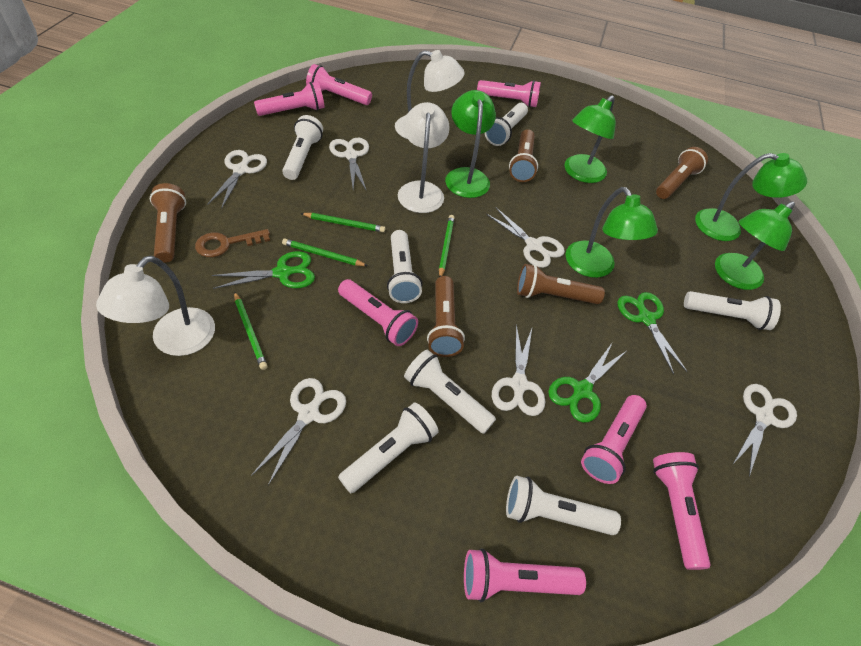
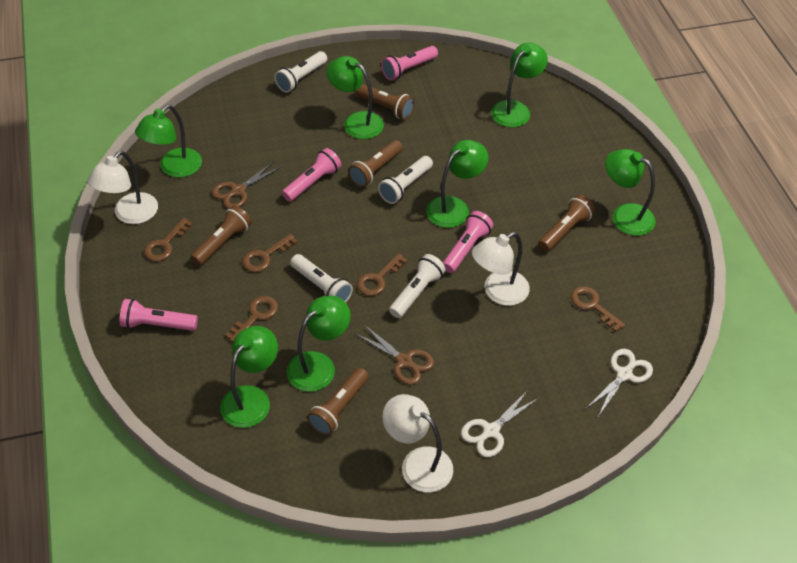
brown key: [195,229,270,257] = 1 -> [144,218,193,261] [225,296,278,342] [242,234,297,272] [357,253,407,296] [571,286,625,332] = 5
brown scissors: none = 0 -> [212,161,281,209] [356,325,434,385] = 2
green lamp: [445,90,496,198] [564,95,616,183] [566,187,658,278] [695,153,807,241] [715,201,795,290] = 5 -> [135,105,202,177] [220,326,278,428] [287,296,351,392] [326,56,384,139] [426,140,488,228] [491,43,548,127] [605,149,656,236] = 7
green pencil: [234,291,267,370] [282,239,368,266] [300,213,385,232] [439,215,455,277] = 4 -> none = 0
green scissors: [212,251,315,289] [548,342,626,423] [617,292,688,375] = 3 -> none = 0
pink flashlight: [254,82,325,116] [306,64,372,105] [338,279,418,346] [464,549,586,602] [477,80,541,107] [581,395,647,484] [653,452,711,570] = 7 -> [119,299,198,331] [282,148,341,202] [381,46,438,81] [443,211,493,273] = 4
white flashlight: [282,115,323,180] [338,402,439,493] [387,230,422,303] [404,350,496,434] [485,103,528,146] [506,476,621,535] [684,291,781,330] = 7 -> [274,51,327,93] [290,254,353,302] [378,156,433,204] [389,254,446,318] = 4
white scissors: [207,150,267,209] [251,378,346,485] [329,138,369,191] [486,208,565,268] [492,324,545,416] [732,384,797,477] = 6 -> [461,390,539,457] [587,349,653,417] = 2

